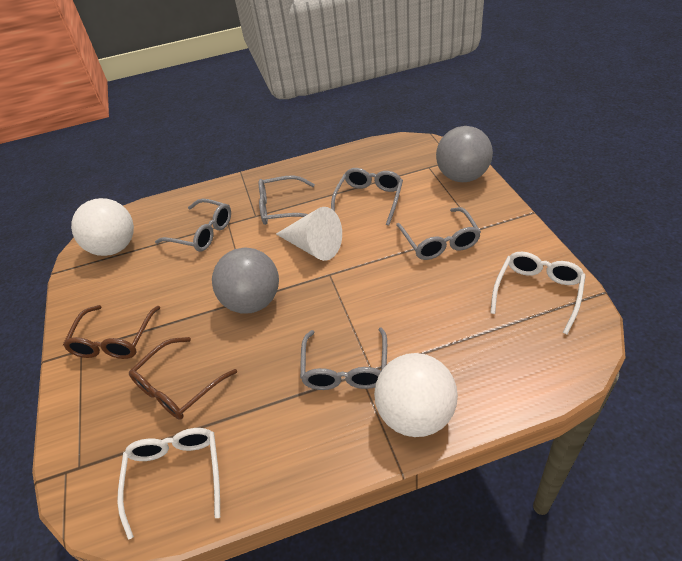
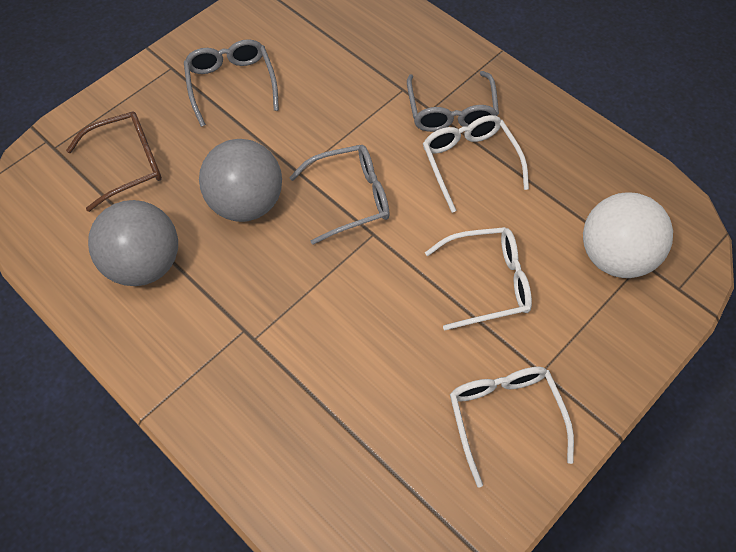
brown glasses: [63,305,160,359] [129,337,237,420] = 2 -> [66,111,162,212] = 1
grey glasses: [155,199,231,251] [259,176,315,225] [300,327,387,390] [331,168,403,226] [396,207,481,260] = 5 -> [184,39,279,127] [289,145,390,245] [407,71,499,132] = 3
white ball: [71,198,134,256] [374,353,458,437] = 2 -> [583,193,673,278] = 1
white cone: [276,207,342,261] = 1 -> none = 0
white glasses: [117,428,220,540] [490,252,586,334] = 2 -> [423,115,529,213] [425,227,532,330] [450,367,574,488] = 3

